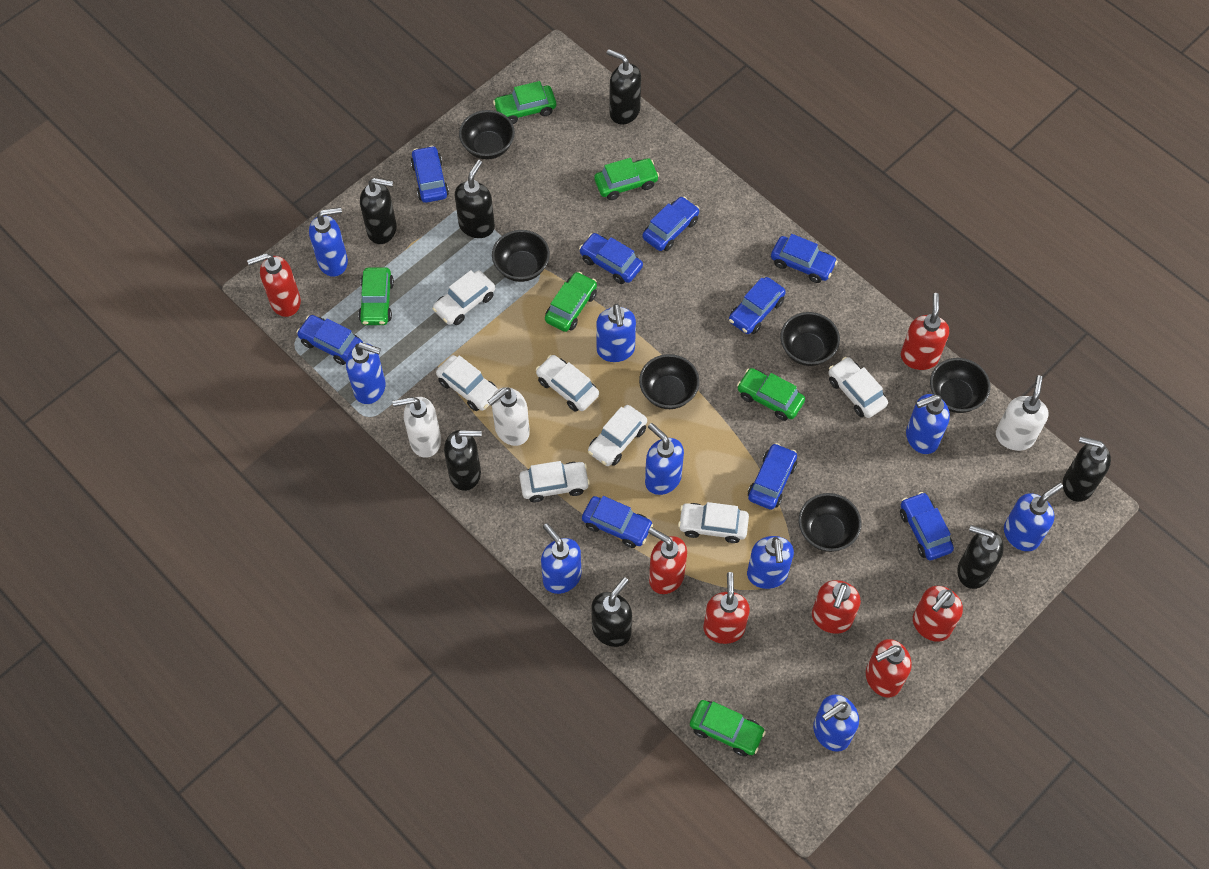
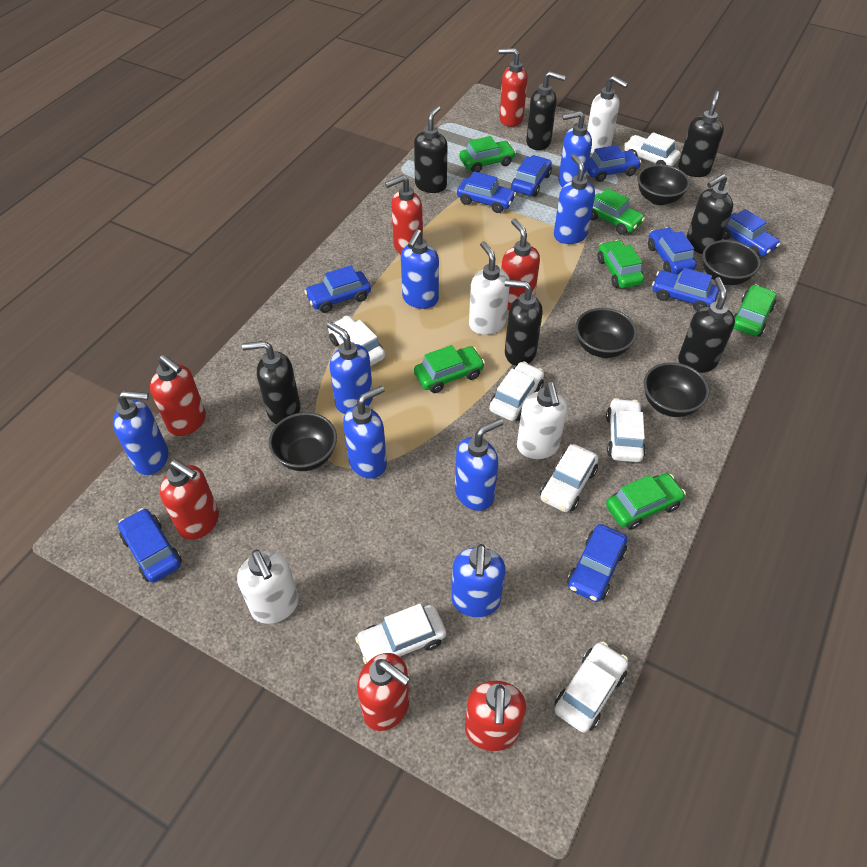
black bowl: [459,110,515,160] [492,230,550,282] [639,354,700,409] [780,312,840,366] [799,493,861,552] [930,358,991,413] = 6 -> [269,412,337,471] [575,308,637,358] [637,164,690,205] [644,362,709,417] [703,240,761,285] = 5
blue soap dispenser: [309,207,348,277] [346,342,386,404] [541,523,581,594] [596,304,636,362] [645,423,684,495] [747,536,794,589] [813,694,859,752] [906,394,950,454] [1004,483,1063,551] = 9 -> [113,391,168,475] [327,322,373,414] [343,385,387,479] [401,229,439,309] [451,544,506,617] [455,418,503,511] [554,154,595,244] [558,111,592,188] = 8
white soap dispenser: [392,397,441,458] [488,387,530,446] [996,375,1048,451] = 3 -> [237,549,299,624] [469,241,510,335] [517,382,567,459] [587,76,628,153] = 4

